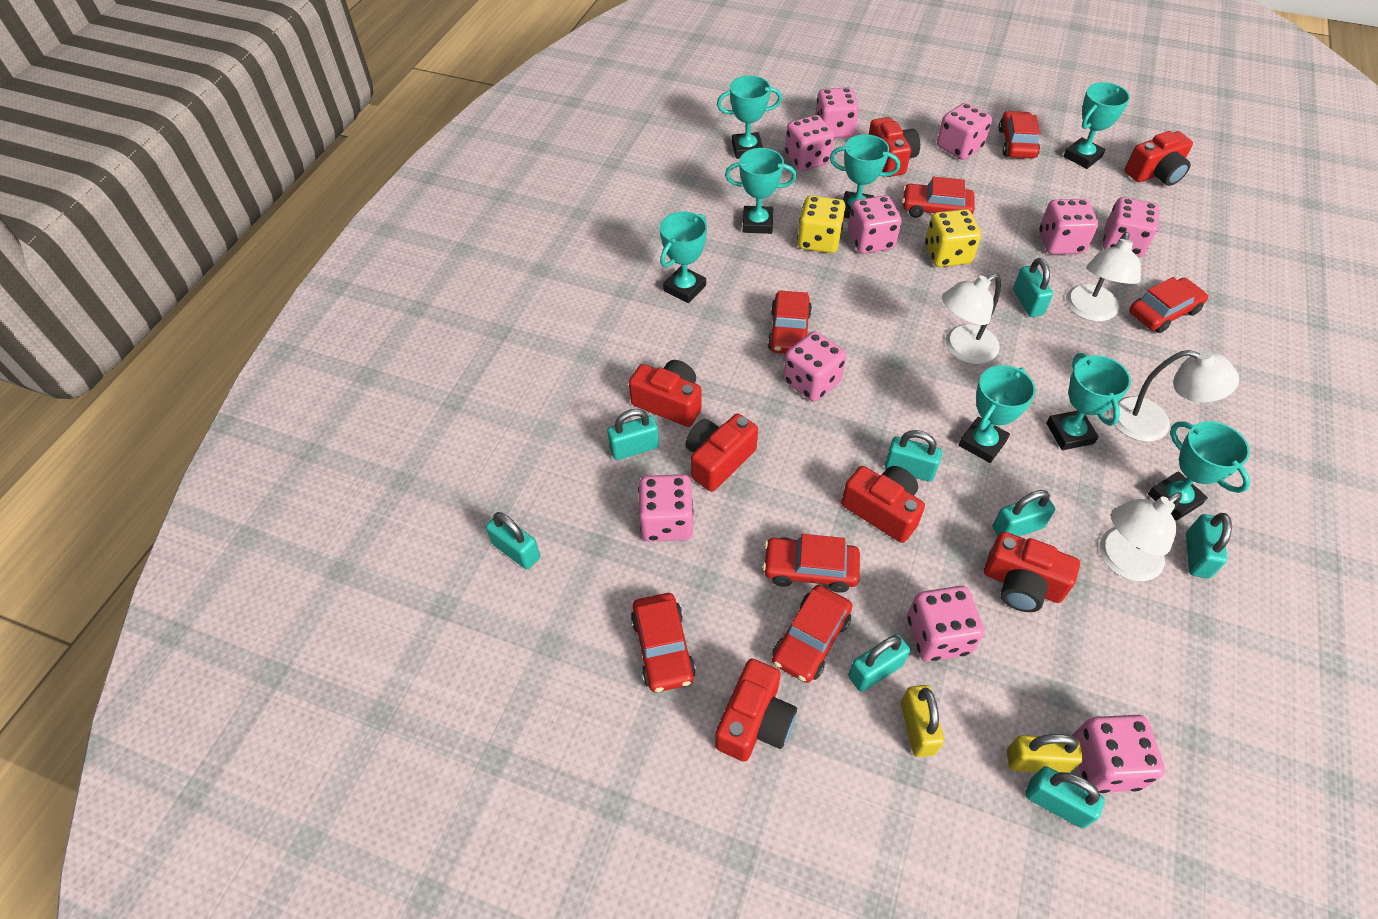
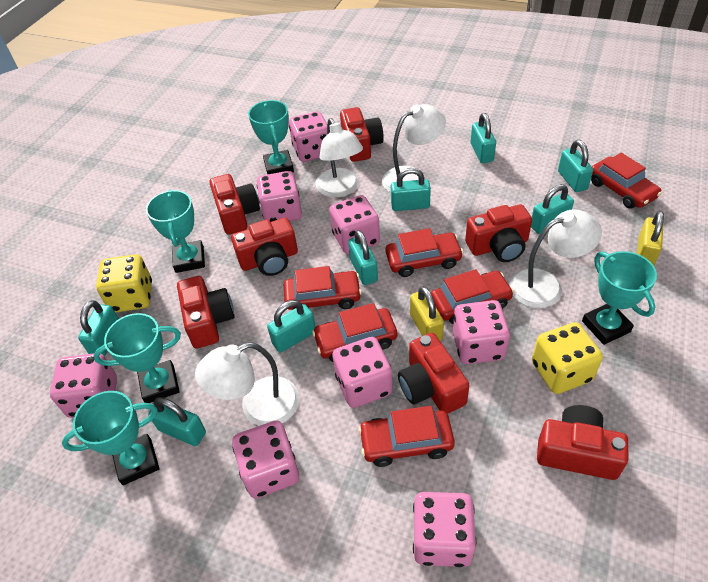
pink dice: [638,474,694,542] [783,331,847,402] [785,115,834,171] [815,87,859,138] [848,195,902,254] [907,586,984,662] [937,103,992,160] [1039,199,1098,254] [1072,715,1165,793] [1103,197,1159,257] = 10 -> [50,353,117,418] [232,420,299,498] [257,171,302,222] [289,111,327,162] [329,195,380,254] [332,337,393,408] [413,492,476,567] [453,300,510,364] = 8
red car: [631,593,696,692] [763,534,860,593] [768,290,812,354] [772,585,852,683] [902,176,974,218] [998,111,1040,158] [1129,277,1208,333] = 7 -> [284,266,362,310] [312,303,397,362] [358,406,455,467] [386,228,464,277] [431,269,514,324] [591,153,662,209] = 6
turquoise trophy: [660,211,707,303] [717,75,782,159] [725,148,796,234] [830,134,900,218] [959,365,1036,463] [1046,353,1131,450] [1063,82,1130,169] [1148,421,1250,521] = 8 -> [62,391,159,485] [93,313,181,403] [146,189,205,273] [248,100,294,174] [582,251,657,345] = 5

